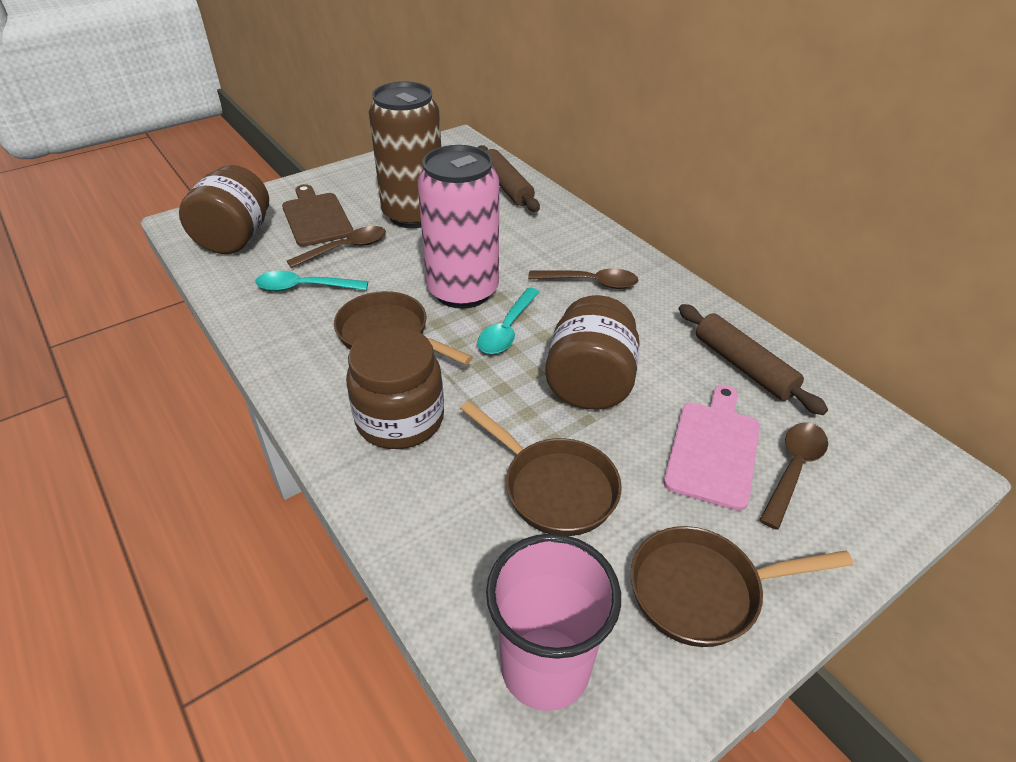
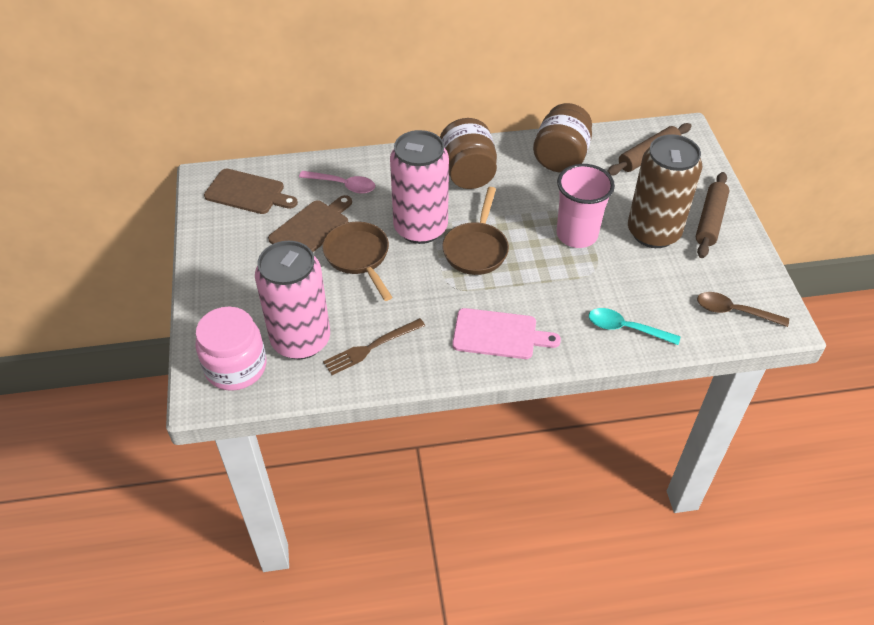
brown cutting board: [282,184,353,247] = 1 -> [204,169,298,214] [268,195,352,252] = 2
brown fork: none = 0 -> [323,318,425,375] = 1
brown jar: [179,165,269,254] [346,327,444,449] [545,295,640,409] = 3 -> [440,118,497,189] [533,103,592,173] = 2
brown pan: [334,291,473,365] [460,401,622,536] [631,526,853,647] = 3 -> [322,222,392,301] [442,187,509,275] = 2
brown spoon: [287,226,386,268] [528,268,638,289] [759,423,828,530] = 3 -> [697,292,789,327] = 1
pink can: [418,145,499,309] = 1 -> [255,241,330,359] [390,130,449,244] = 2
pink jar: none = 0 -> [195,306,266,391] = 1
pink spoon: none = 0 -> [299,171,375,194] = 1
turquoise spoon: [255,271,368,291] [478,288,540,354] = 2 -> [589,308,680,345] = 1

